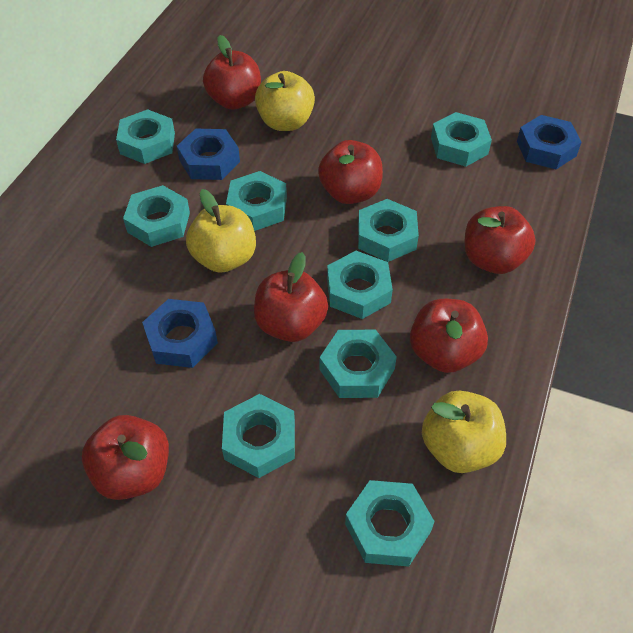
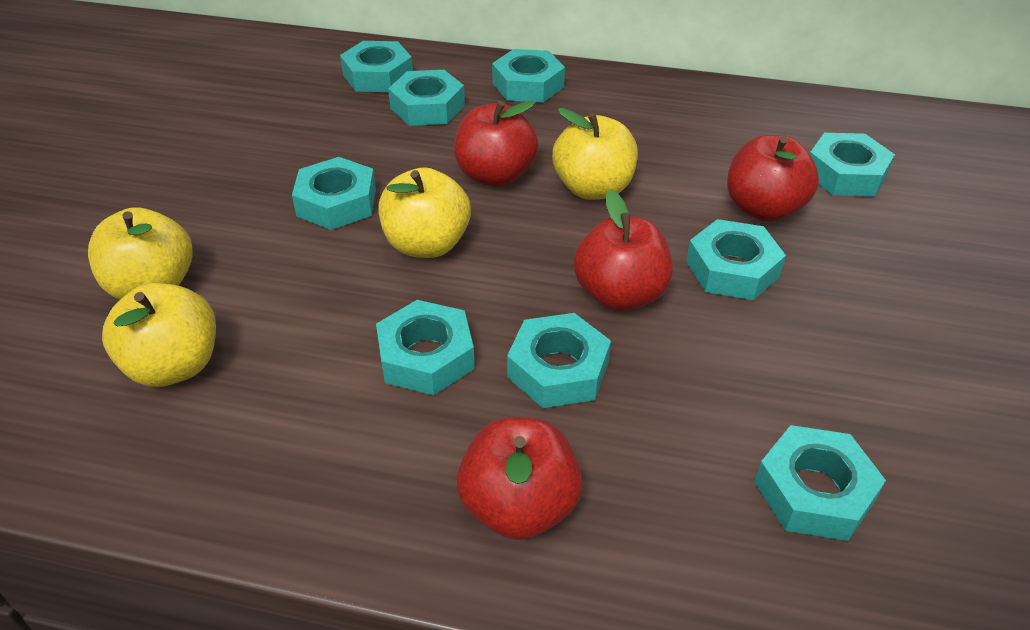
blue nut: [142,299,218,368] [177,129,240,180] [517,115,582,169] = 3 -> none = 0
red apple: [82,415,169,500] [203,35,261,110] [254,252,328,342] [318,140,383,204] [410,299,488,373] [464,206,536,274] = 6 -> [454,101,538,187] [457,417,583,540] [573,190,673,311] [727,135,819,222] = 4
yellow apple: [186,189,256,273] [255,71,315,131] [422,391,506,473] = 3 -> [88,207,193,300] [102,283,216,387] [378,167,471,258] [552,108,638,200] = 4

